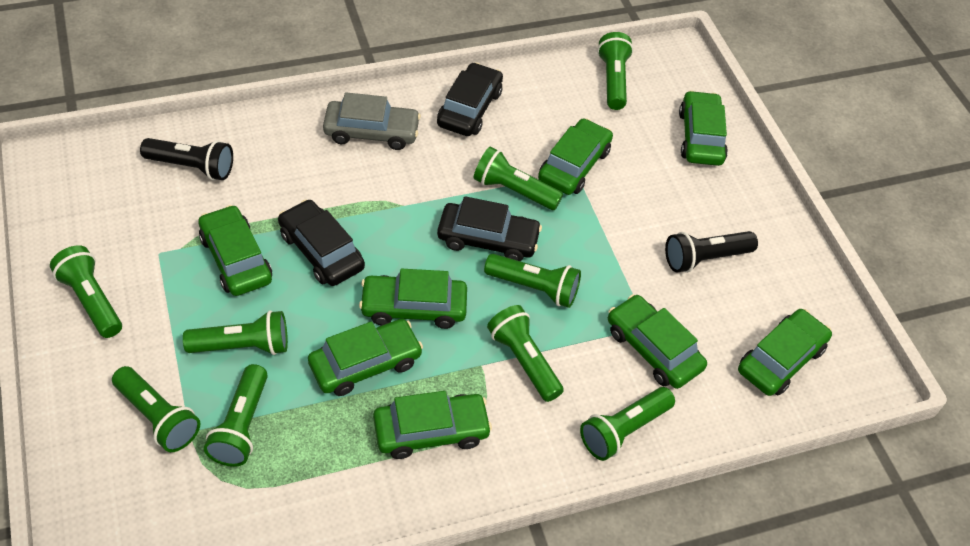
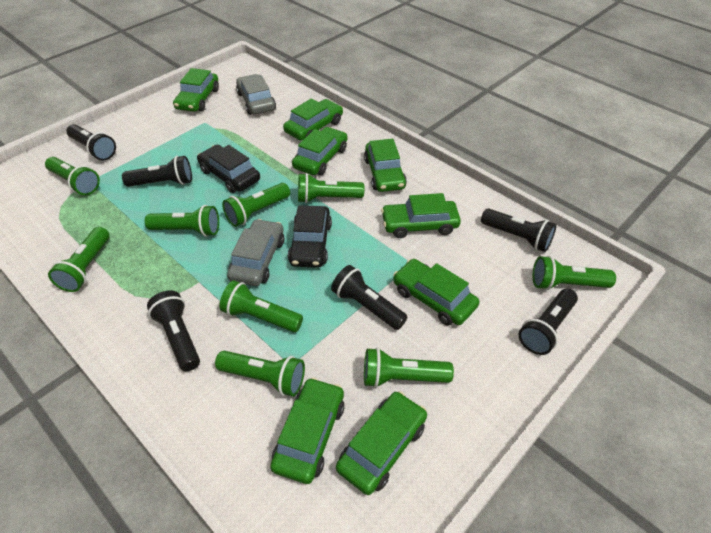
black car: [278,199,365,286] [437,62,503,136] [437,196,542,261] = 3 -> [197,145,260,193] [288,205,332,268] = 2
black flashlight: [140,138,233,180] [665,231,758,273] = 2 -> [66,124,116,161] [122,156,192,187] [147,291,200,371] [331,265,408,330] [481,208,557,252] [519,289,578,355] = 6
grey car: [323,92,421,150] = 1 -> [227,219,284,286] [236,74,276,115] = 2

